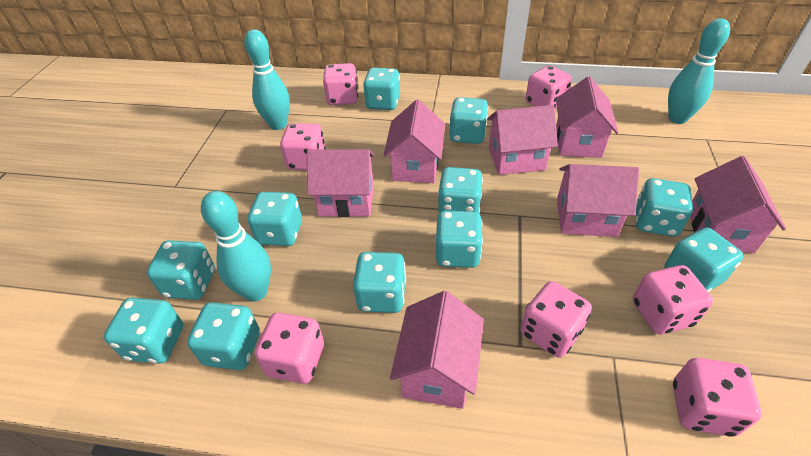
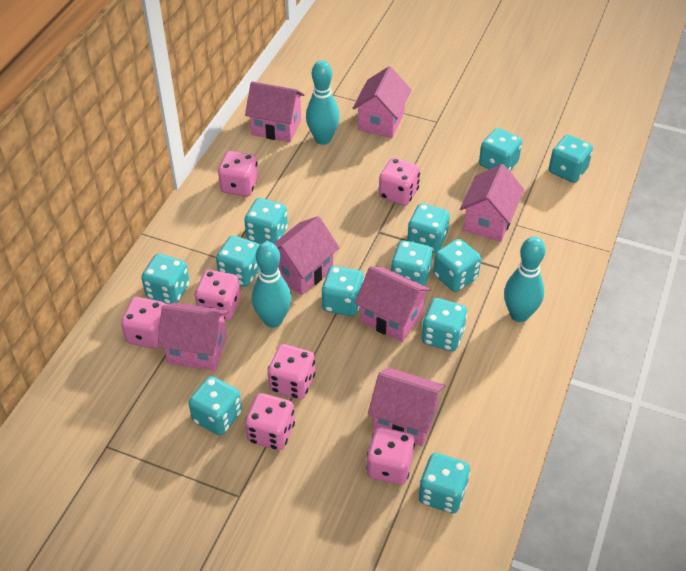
turquoise dice: [104,298,183,364] [147,240,215,300] [187,302,260,370] [247,192,302,246] [353,252,406,313] [363,68,400,110] [435,211,483,268] [438,167,483,213] [449,97,488,144] [636,178,693,237] [664,227,743,292] = 11 -> [141,254,190,304] [188,376,242,435] [216,235,260,287] [244,198,288,244] [322,266,364,316] [391,240,433,286] [407,203,450,253] [419,453,470,514] [422,298,467,351] [433,239,481,292] [479,128,522,171] [549,135,593,183] = 12

